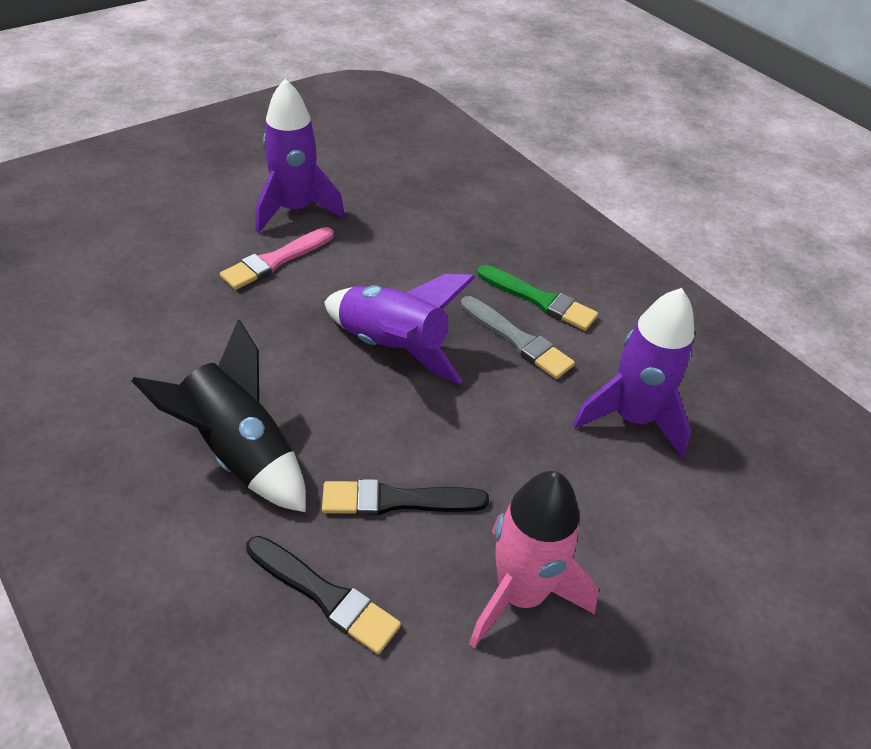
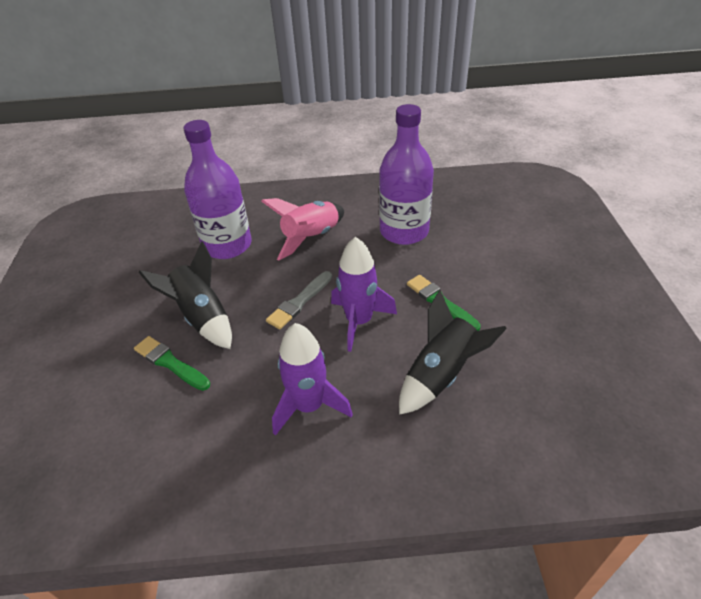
black brush: [246,536,401,654] [322,479,489,516] = 2 -> none = 0
black rocket: [132,319,306,512] = 1 -> [138,241,232,349] [399,290,507,415] = 2
green brush: [477,265,598,331] = 1 -> [134,336,210,391] [407,275,481,331] = 2
pink brush: [220,227,334,290] = 1 -> none = 0
purple bottle: none = 0 -> [183,120,252,259] [379,104,434,245] = 2
purple rocket: [256,79,345,233] [324,274,476,384] [573,288,694,458] = 3 -> [272,323,353,436] [331,237,397,352] = 2

